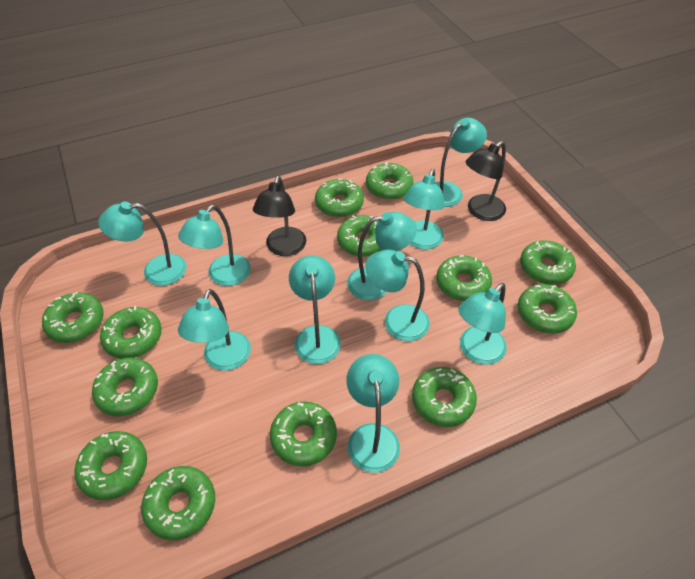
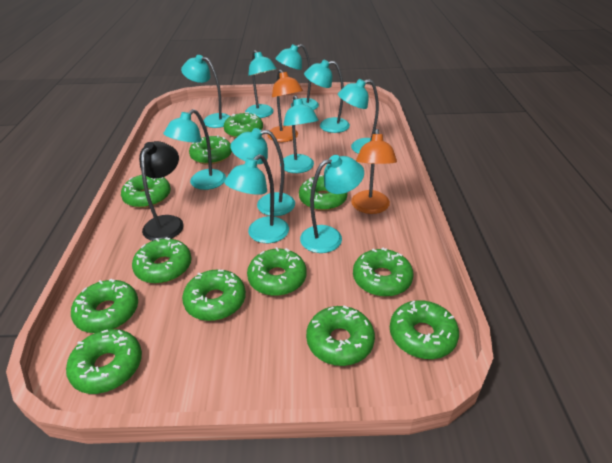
black lamp: [253,176,306,256] [466,141,506,221] = 2 -> [139,141,184,241] = 1
green donut: [42,292,104,343] [74,431,147,500] [92,358,158,416] [100,306,162,359] [141,466,215,540] [270,401,337,466] [315,179,364,217] [337,215,382,257] [366,162,414,200] [412,367,477,427] [436,255,492,301] [518,284,577,334] [520,240,576,285] = 13 -> [66,329,142,394] [71,278,138,333] [121,175,171,208] [132,237,192,284] [182,270,246,321] [189,135,232,165] [223,112,263,138] [247,247,307,296] [299,175,348,211] [306,306,375,366] [353,248,413,297] [390,300,459,359] = 12
orange lamp: none = 0 -> [267,69,303,142] [351,129,397,214] = 2

